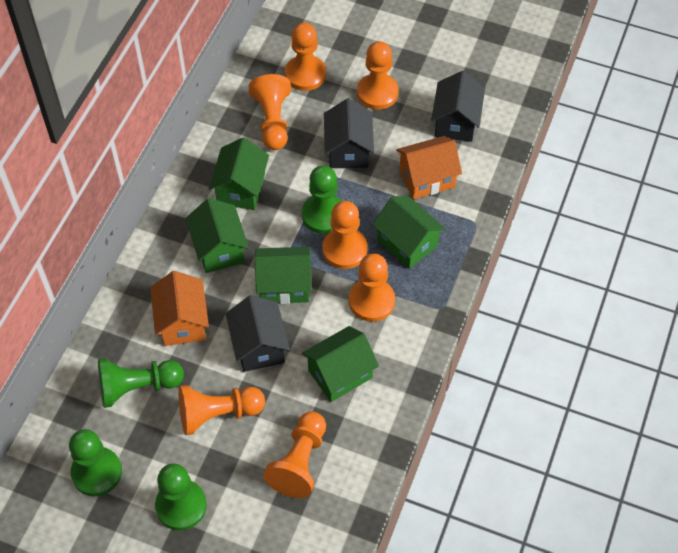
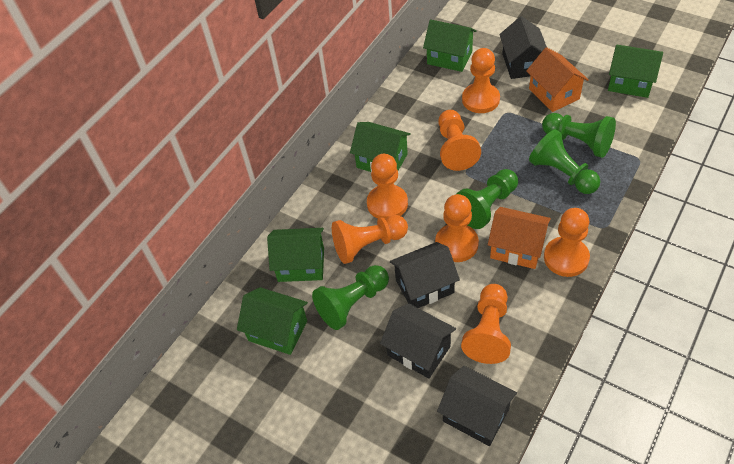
black house: [225,295,290,372] [324,98,374,168] [431,71,485,142] = 3 -> [380,303,456,379] [390,242,460,308] [437,366,517,446] [499,16,547,79] = 4

